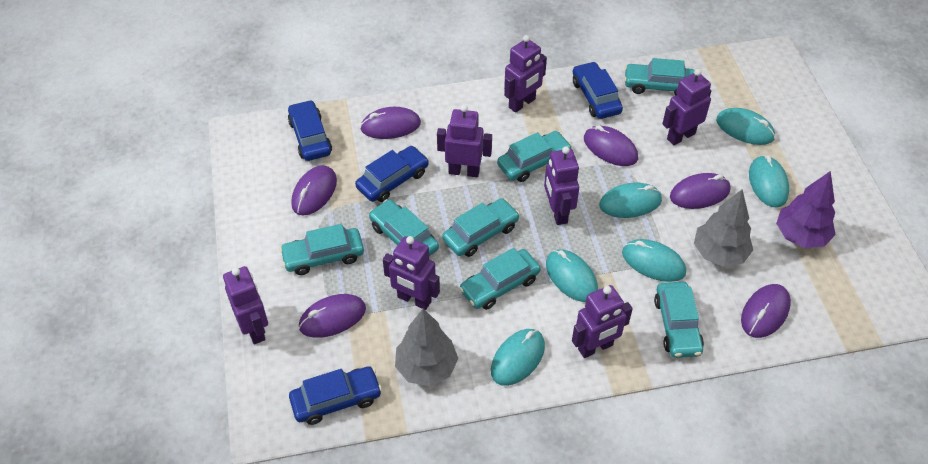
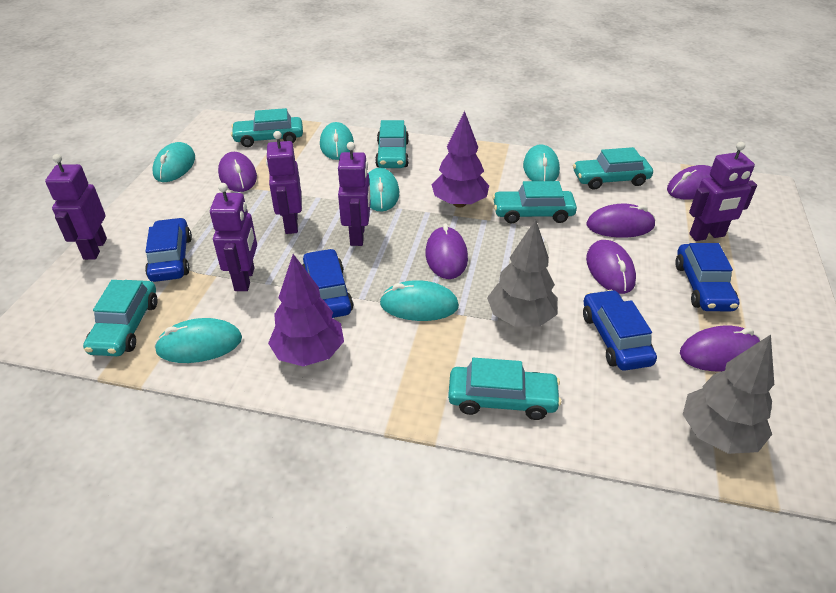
purple robot: [223,266,268,344] [383,236,440,310] [437,105,492,177] [504,35,547,113] [544,146,579,225] [572,285,633,358] [662,69,712,145] = 7 -> [45,154,107,260] [210,183,257,291] [266,131,302,234] [338,142,371,246] [689,142,757,241] = 5
purple tree: [776,171,836,248] = 1 -> [268,254,344,366] [432,111,489,207] = 2
turquoise car: [280,224,364,275] [369,199,439,256] [442,198,520,257] [459,248,541,310] [497,131,572,182] [624,58,695,96] [654,282,704,358] = 7 -> [83,280,157,356] [231,108,303,147] [375,120,409,168] [448,358,561,420] [492,181,577,224] [573,147,653,190] = 6

